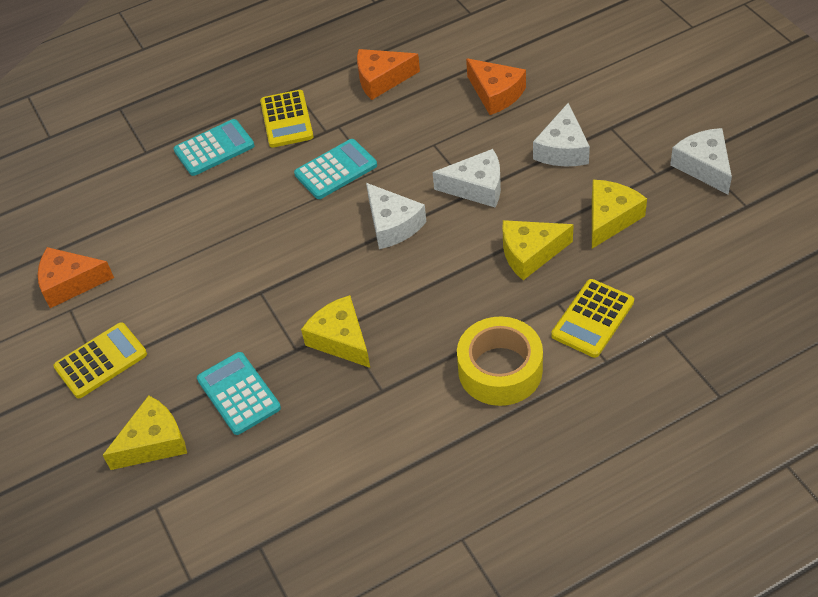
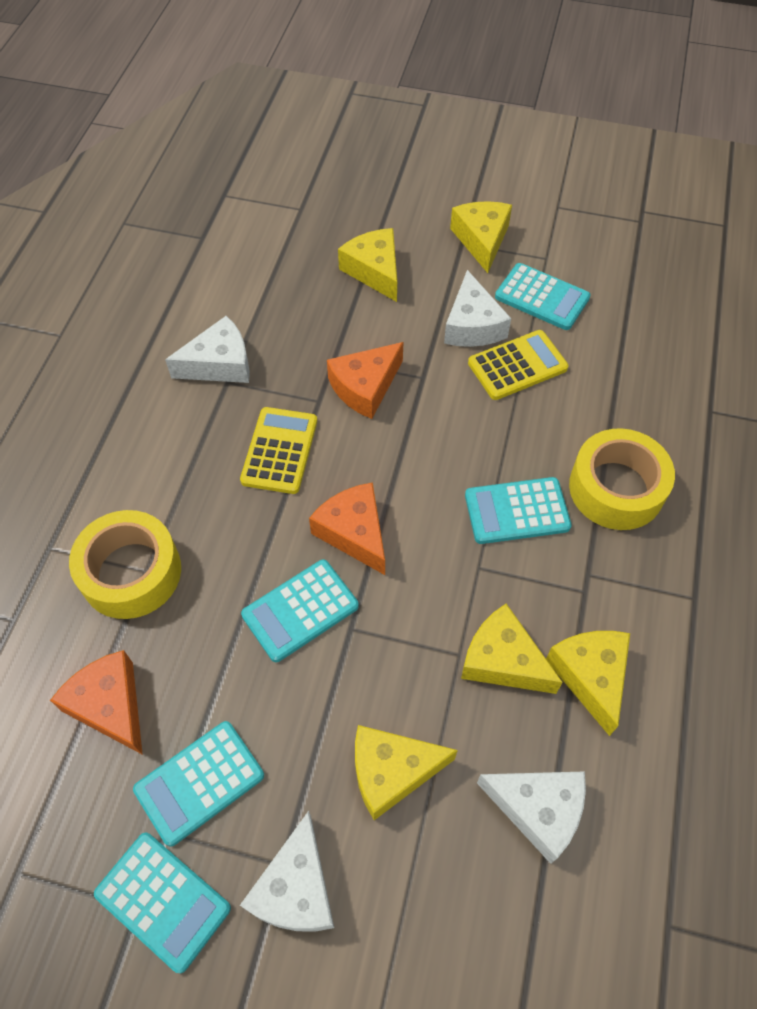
turquoise calculator: [174,119,255,176] [197,352,281,435] [294,139,377,199] = 3 -> [94,833,231,973] [133,721,264,847] [241,560,359,662] [465,477,572,544] [495,263,591,330] = 5
yellow calculator: [54,322,147,398] [260,90,314,148] [551,279,634,358] = 3 -> [240,407,317,494] [468,330,569,400] = 2
yellow cheese: [103,395,187,470] [301,295,370,368] [503,220,574,280] [592,180,647,249] = 4 -> [338,228,397,302] [355,725,458,820] [450,201,512,273] [461,604,563,694] [546,631,630,736] = 5
yellow tape: [457,316,543,406] = 1 -> [69,510,181,619] [569,428,675,530] = 2

